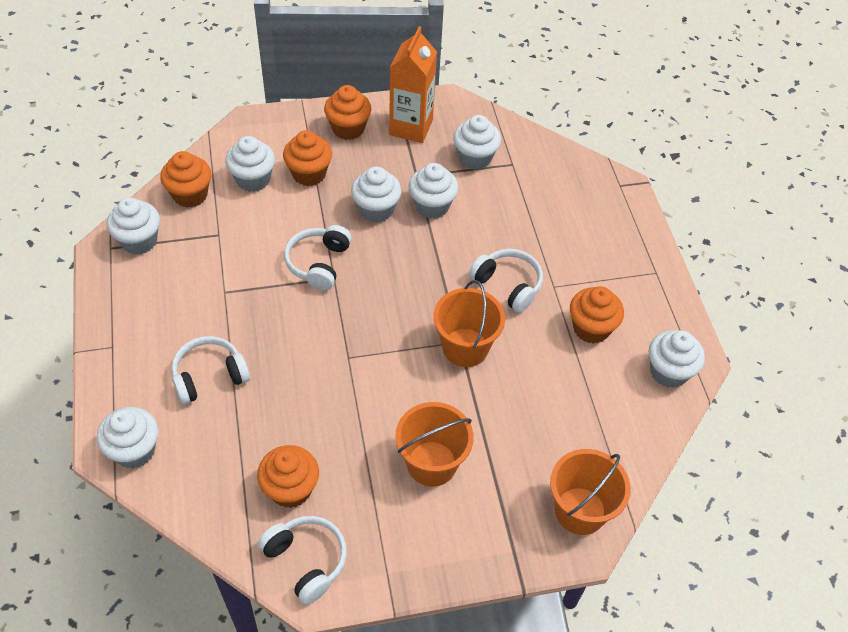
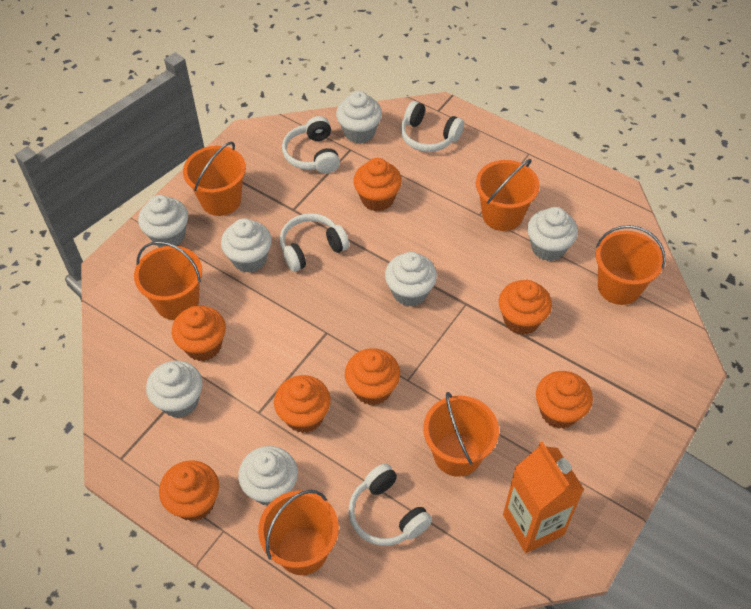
orange bucket: [395,402,474,487] [433,280,505,367] [550,449,631,535] = 3 -> [134,241,202,320] [183,142,246,216] [258,490,339,575] [423,392,499,477] [476,159,540,231] [596,225,666,305] = 6
orange cupcake: [160,151,211,208] [257,445,319,508] [283,130,332,186] [324,85,371,140] [570,286,624,344] = 5 -> [159,460,219,521] [172,306,226,361] [274,375,331,433] [345,348,400,405] [353,158,402,212] [499,280,552,335] [536,371,593,429] = 7

